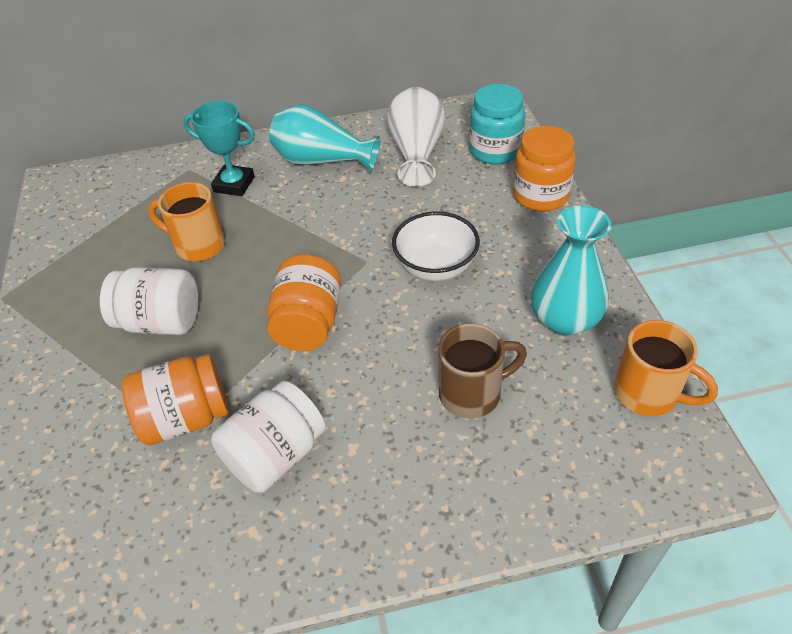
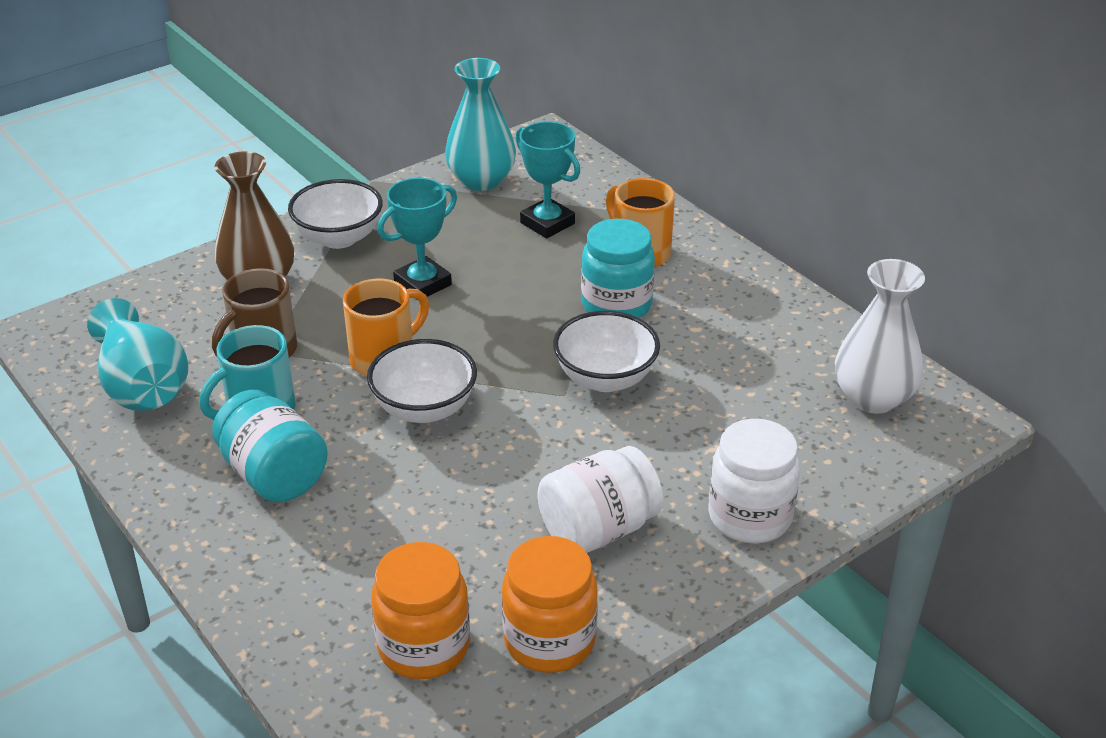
brown vase: none = 0 -> [214,151,294,280] = 1
orange jar: [122,354,229,445] [267,255,341,351] [513,126,576,211] = 3 -> [371,542,470,679] [502,536,598,673] = 2
turquoise jar: [469,84,525,164] = 1 -> [212,390,328,502] [581,219,655,318] = 2
turquoise mug: none = 0 -> [199,325,296,420] = 1
turquoise trophy: [183,101,255,196] = 1 -> [377,178,457,299] [516,121,580,238] = 2
white bowl: [392,211,480,281] = 1 -> [288,179,383,249] [367,339,477,423] [553,311,660,392] = 3

